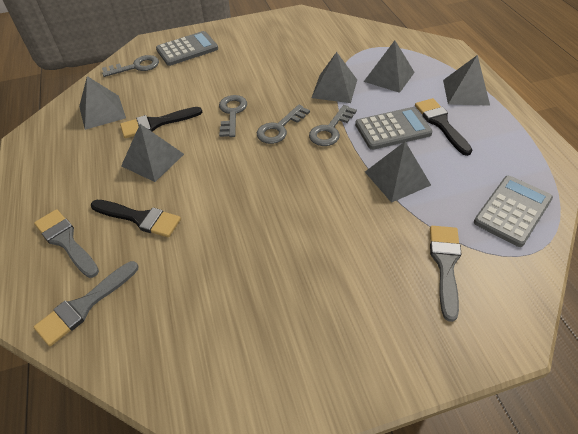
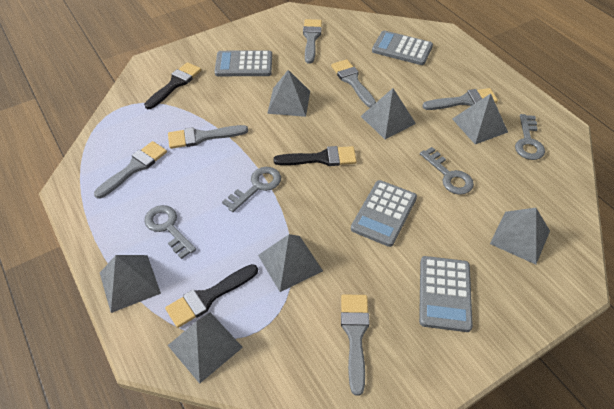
grey brush: [34,209,99,278] [34,261,138,346] [430,226,461,322] = 3 -> [94,141,167,198] [168,125,248,149] [303,19,322,64] [331,59,376,108] [341,294,370,396] [422,88,498,110] = 6
grey calculator: [156,31,218,66] [355,107,433,150] [474,176,553,247] = 3 -> [214,50,272,76] [351,180,417,247] [372,31,433,65] [419,256,473,332] = 4
grey pyramid: [79,76,126,130] [121,124,184,182] [311,52,357,103] [364,40,415,93] [365,142,431,203] [443,55,490,106] = 6 -> [100,255,161,313] [168,312,243,384] [258,234,323,292] [267,70,310,117] [361,88,416,139] [452,93,508,144] [490,208,550,265] = 7

